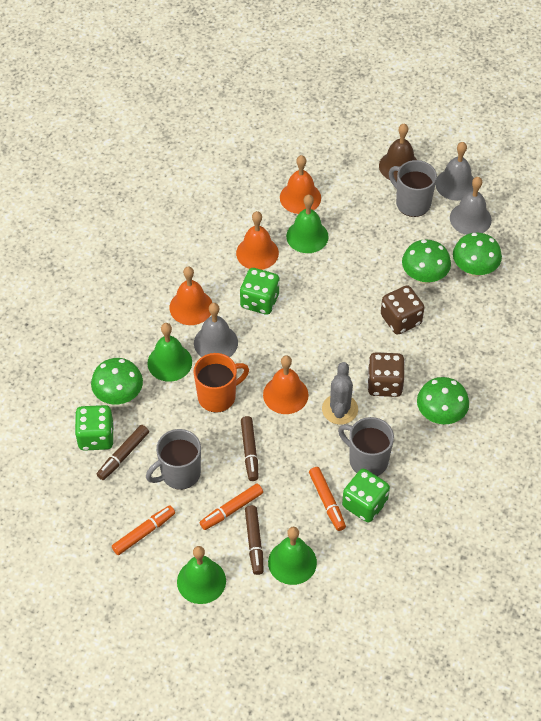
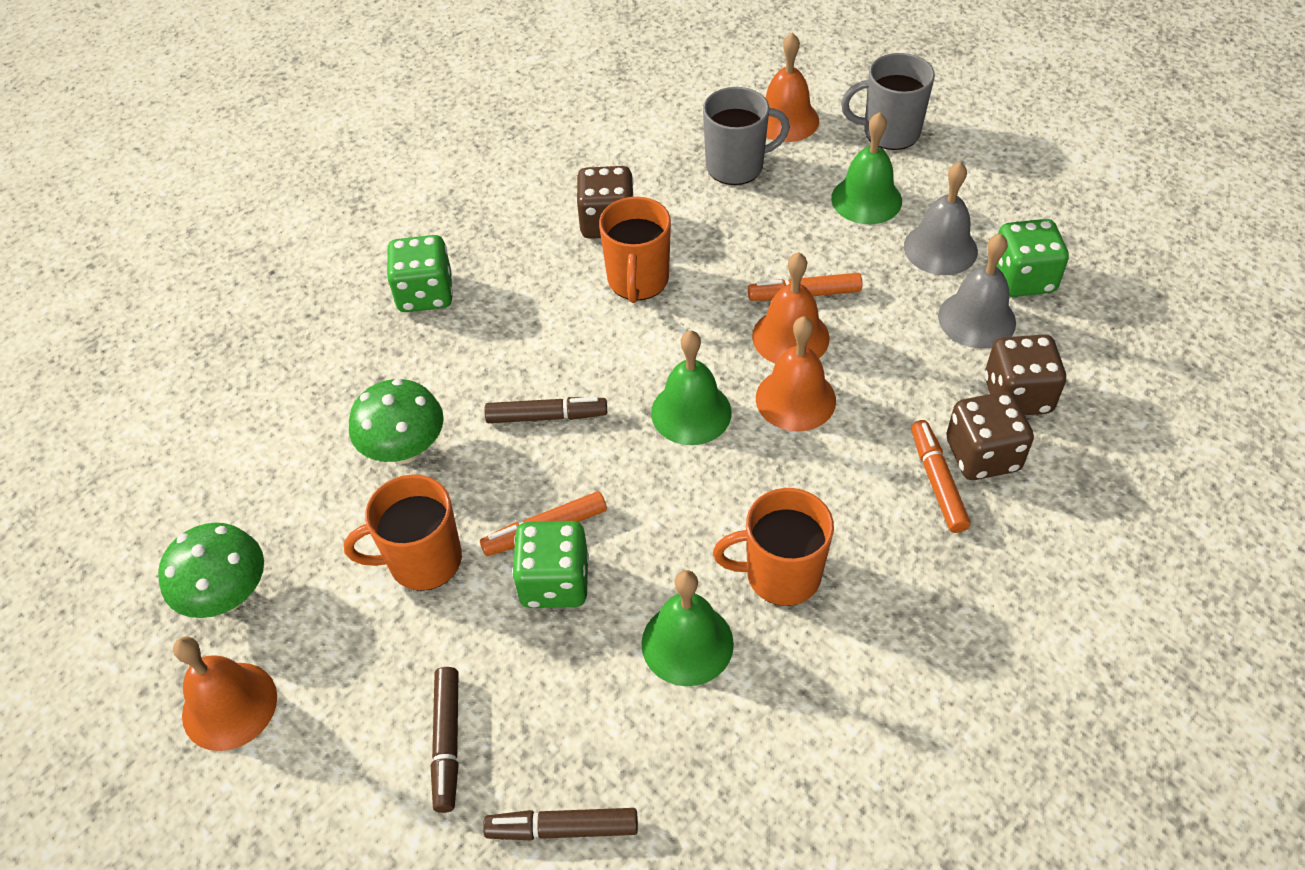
brown bell: [379,124,417,182] = 1 -> none = 0
brown dice: [367,352,405,397] [381,285,424,335] = 2 -> [576,166,634,239] [946,391,1034,480] [984,334,1066,415] = 3
green bell: [147,323,192,381] [177,546,226,604] [268,527,317,585] [286,195,329,253] = 4 -> [641,570,734,686] [651,330,732,445] [831,112,902,224] = 3
green mushroom: [91,358,143,404] [402,239,451,284] [417,377,469,424] [453,232,502,277] = 4 -> [158,523,264,618] [349,379,444,464] = 2
grey bell: [194,303,238,357] [435,142,474,201] [450,177,492,235] = 3 -> [904,162,978,275] [938,234,1016,349] = 2
grey cactus: [322,362,358,425] = 1 -> none = 0
grey mug: [146,429,201,490] [338,417,394,476] [389,160,437,217] = 3 -> [703,87,790,185] [841,53,935,150] = 2
orange mug: [193,353,249,413] = 1 -> [344,475,462,591] [599,197,671,303] [713,488,834,606] = 3

